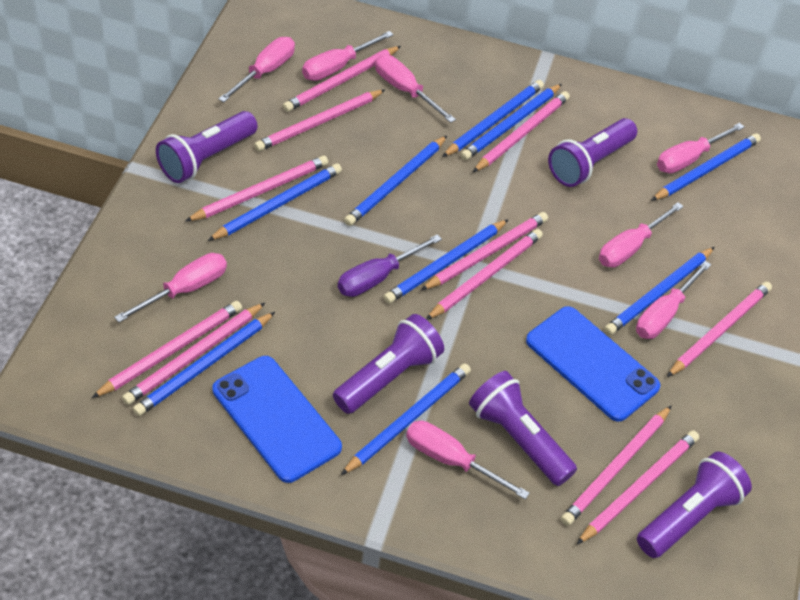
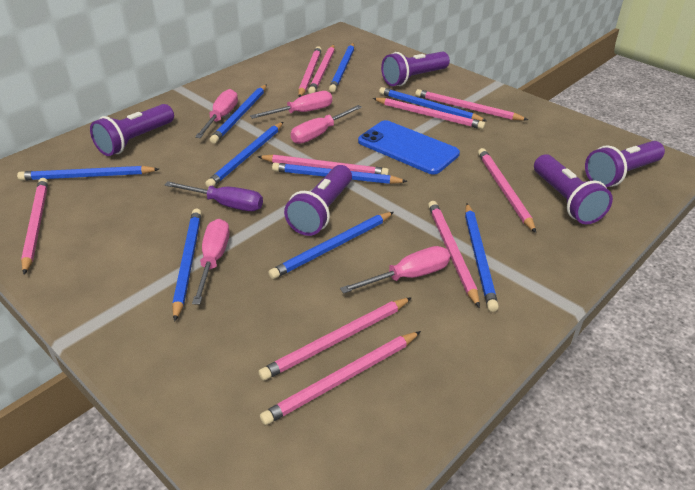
blue phone: [213,356,342,483] [526,306,660,422] = 2 -> [358,120,460,175] = 1
pink pencil: [92,301,242,398] [122,303,265,405] [185,156,328,222] [254,90,385,151] [283,46,401,112] [421,212,548,290] [426,229,543,320] [473,91,570,172] [561,405,672,526] [577,430,699,544] [667,282,772,377] = 11 -> [21,178,48,275] [257,154,389,175] [258,297,412,381] [260,331,421,425] [298,46,322,97] [308,45,335,94] [373,98,485,129] [415,89,528,121] [428,201,480,308] [478,148,536,233] = 10
pink screwdriver: [114,253,227,322] [218,37,295,102] [302,31,393,81] [375,55,456,123] [406,421,530,499] [599,202,684,268] [636,261,711,339] [657,123,744,173] = 8 -> [192,219,230,305] [195,89,238,138] [250,91,332,119] [291,105,362,144] [340,246,450,294] = 5

